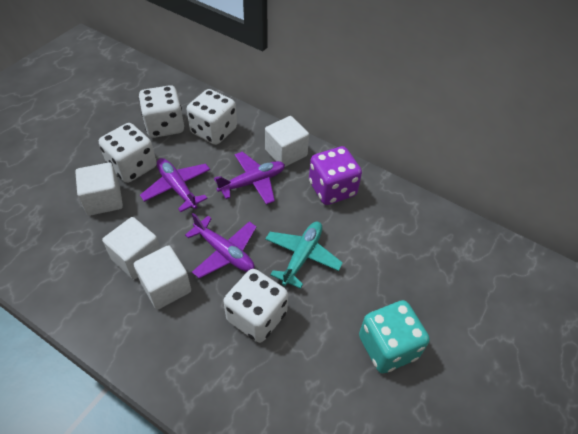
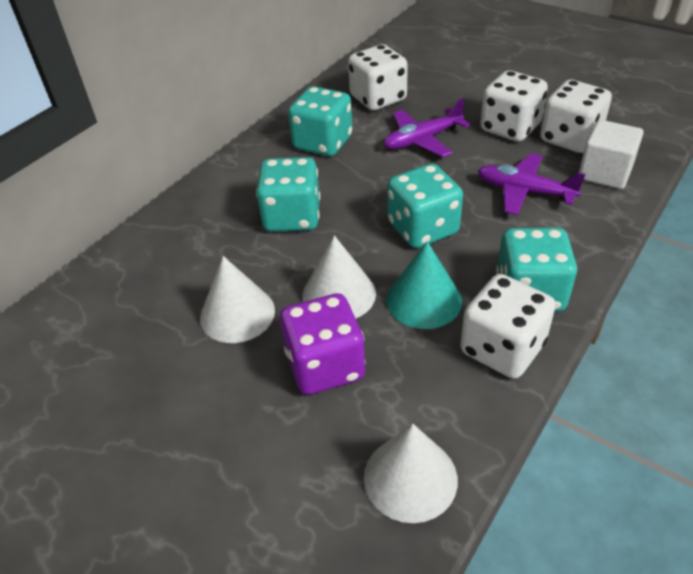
purple plane: [140,158,210,212] [185,213,257,278] [214,152,285,205] = 3 -> [384,98,470,157] [478,153,585,215] = 2
turquoise cone: none = 0 -> [387,241,462,329] = 1
turquoise dice: [359,300,430,373] = 1 -> [256,157,320,232] [288,86,353,156] [387,164,463,248] [496,228,577,312] = 4
turquoise plane: [265,222,343,289] = 1 -> none = 0
white cone: none = 0 -> [200,256,275,343] [302,236,376,318] [364,424,458,523] = 3
white cube: [75,162,123,216] [102,217,160,279] [133,245,191,310] [265,116,309,167] = 4 -> [579,120,644,189] = 1

